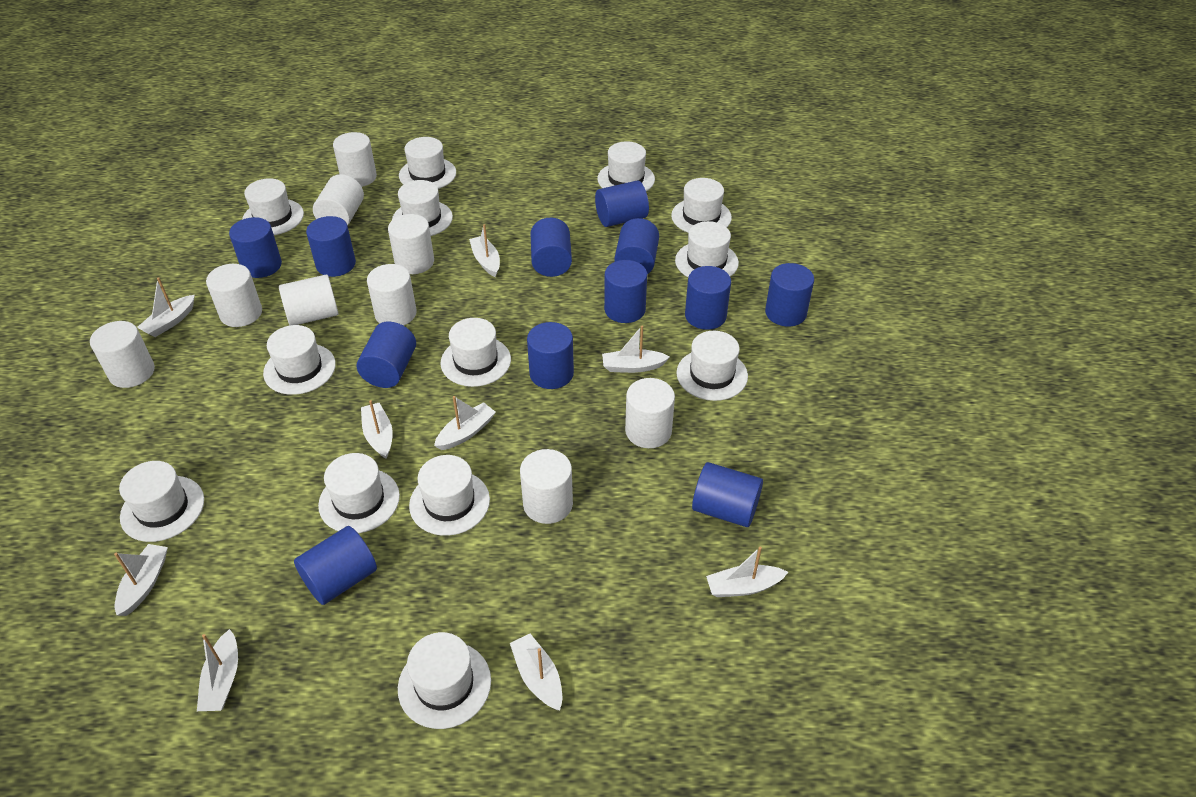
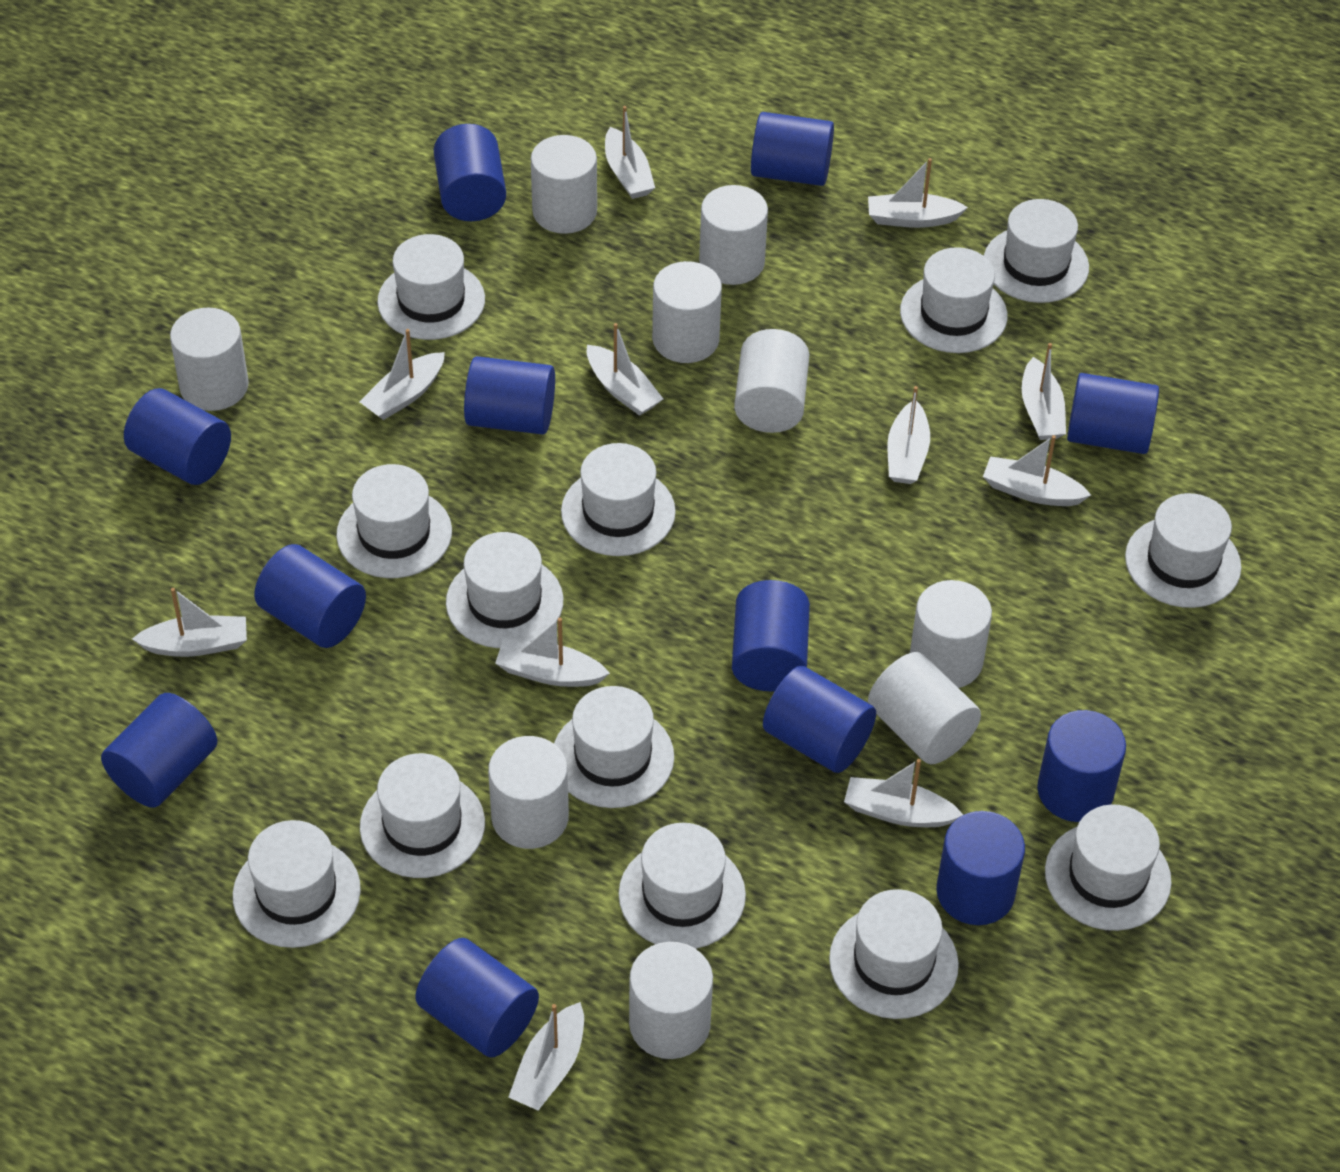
white boat: [114,544,168,616] [137,277,195,337] [197,629,238,711] [361,400,393,459] [434,396,496,450] [469,224,500,277] [510,634,562,710] [602,325,670,373] [706,547,788,597] = 9 -> [132,588,247,657] [359,329,445,420] [495,618,610,687] [508,1002,584,1110] [587,323,663,416] [605,106,655,199] [844,759,963,827] [868,158,968,228] [887,386,930,484] [983,435,1091,506] [1022,343,1066,440] = 11

